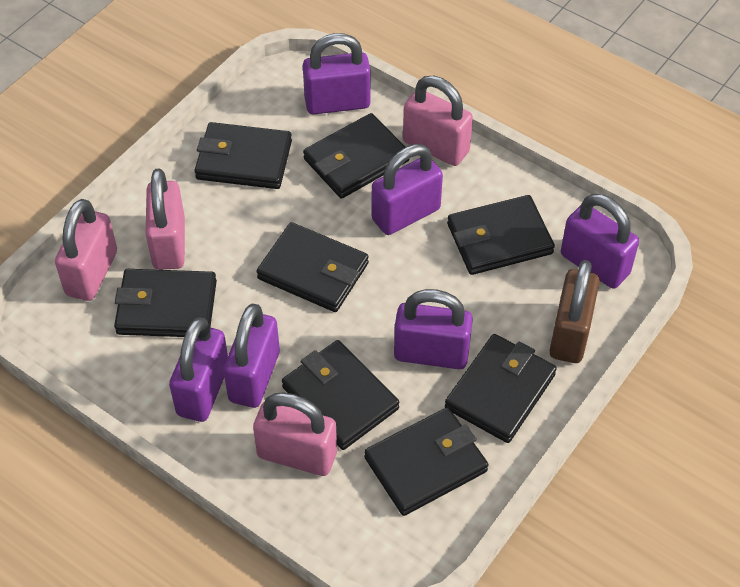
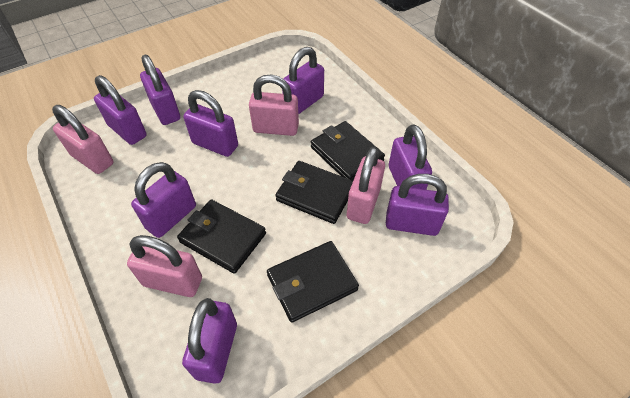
black wallet: [114,269,217,337] [195,122,292,189] [257,222,369,312] [282,340,399,450] [303,113,409,199] [364,407,488,516] [445,334,557,443] [447,195,555,275] = 8 -> [177,199,266,274] [267,241,359,323] [275,161,353,224] [311,121,385,180] = 4
brown padlock: [549,260,600,363] = 1 -> none = 0
purple padlock: [169,317,228,422] [223,304,280,408] [303,33,371,115] [372,144,443,235] [394,289,473,369] [561,194,639,289] = 6 -> [94,75,147,145] [131,162,196,238] [140,55,180,125] [182,298,237,384] [183,90,238,157] [282,47,324,115] [386,174,449,236] [389,124,432,190] = 8

